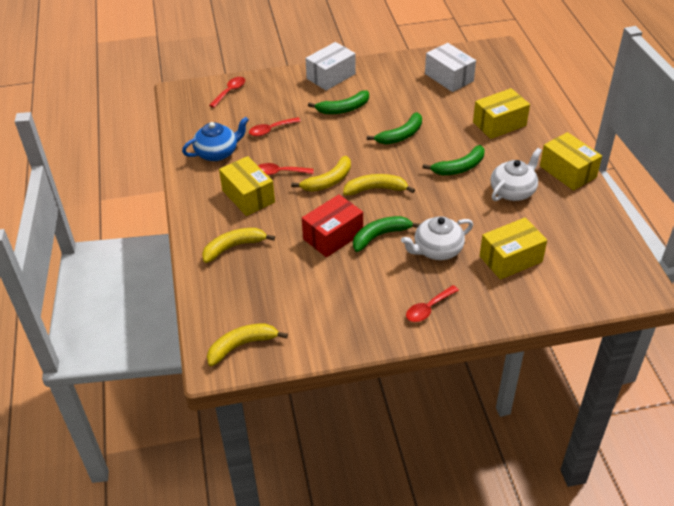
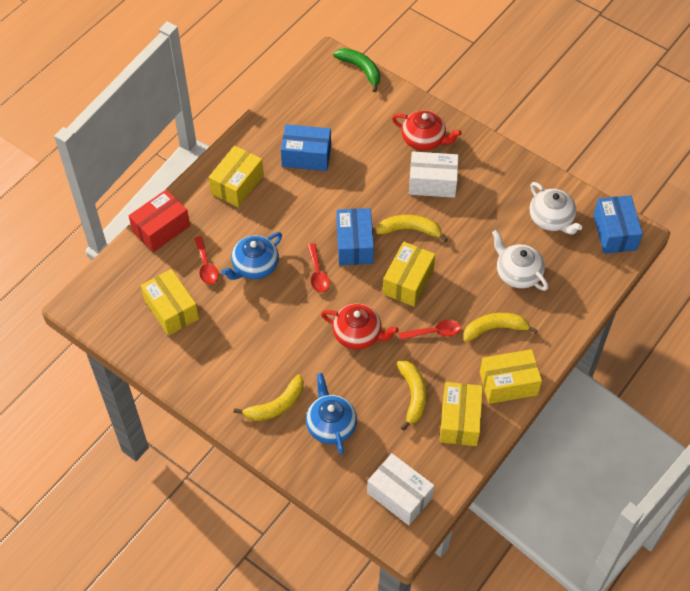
blue box: none = 0 -> [281,124,331,171] [336,208,374,265] [593,195,643,254] = 3
blue teapot: [182,117,249,161] = 1 -> [222,232,282,280] [306,373,357,454] = 2
green banana: [308,90,369,114] [353,216,420,252] [367,112,422,144] [423,145,484,175] = 4 -> [333,48,380,92] = 1
red spoon: [209,77,245,108] [249,117,301,136] [258,163,314,175] [406,285,459,322] = 4 -> [194,236,218,284] [307,243,330,293] [399,320,461,340] = 3
red teapot: none = 0 -> [321,303,399,350] [392,110,462,151] = 2
yellow box: [219,156,275,216] [473,88,530,139] [480,218,547,280] [540,132,602,190] = 4 -> [141,269,199,336] [208,145,264,207] [383,242,435,307] [440,382,483,446] [480,349,542,404] = 5

